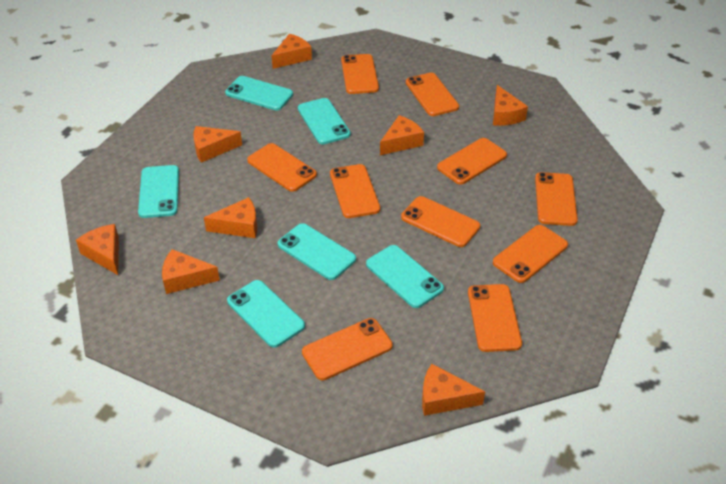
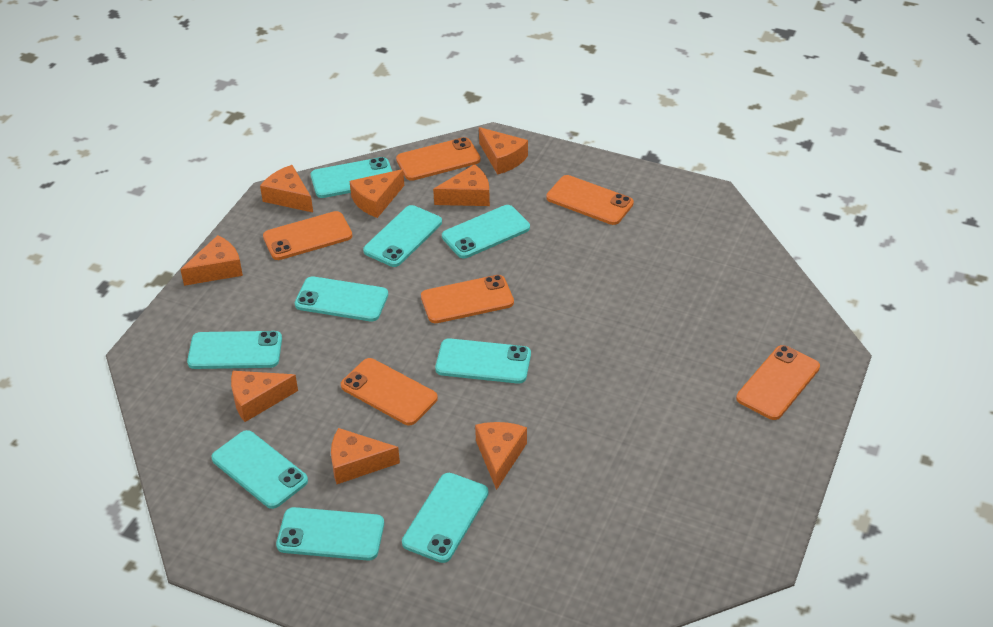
orange phone: [247,143,317,192] [302,318,393,381] [330,164,380,218] [341,54,379,94] [401,196,480,247] [406,73,459,116] [437,138,507,185] [468,284,522,352] [493,225,568,283] [535,172,578,226] = 10 -> [263,211,352,260] [341,358,438,425] [396,137,481,181] [421,275,514,323] [546,175,634,225] [736,345,820,420] = 6
turquoise phone: [138,165,179,218] [225,76,293,111] [227,280,305,348] [278,223,356,280] [298,98,351,144] [366,245,444,308] = 6 -> [187,331,282,369] [211,430,308,509] [276,507,384,561] [295,276,388,321] [311,157,392,198] [363,205,442,267] [402,473,489,563] [435,338,531,384] [442,205,530,258] = 9

